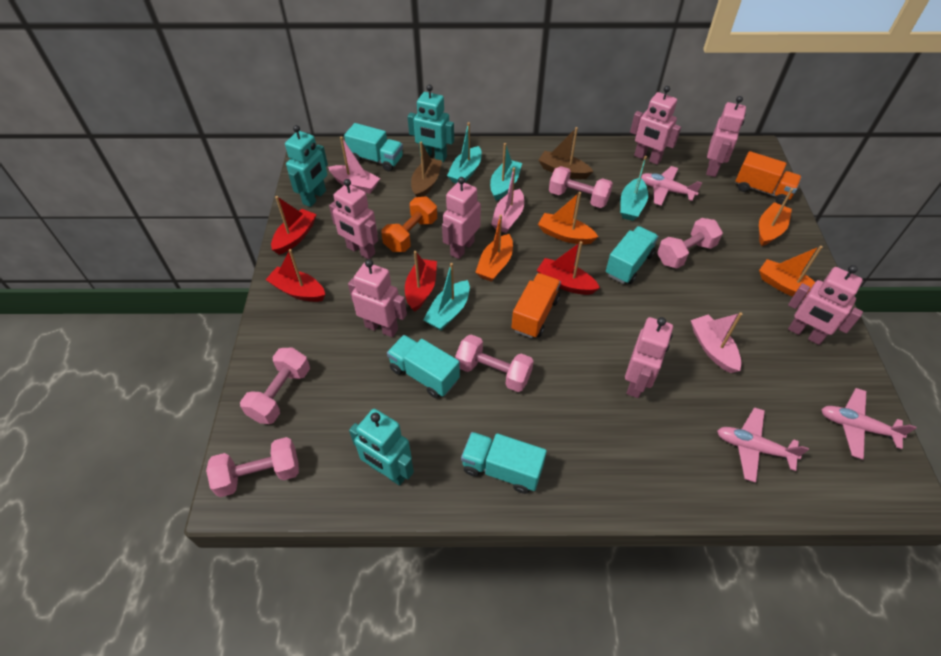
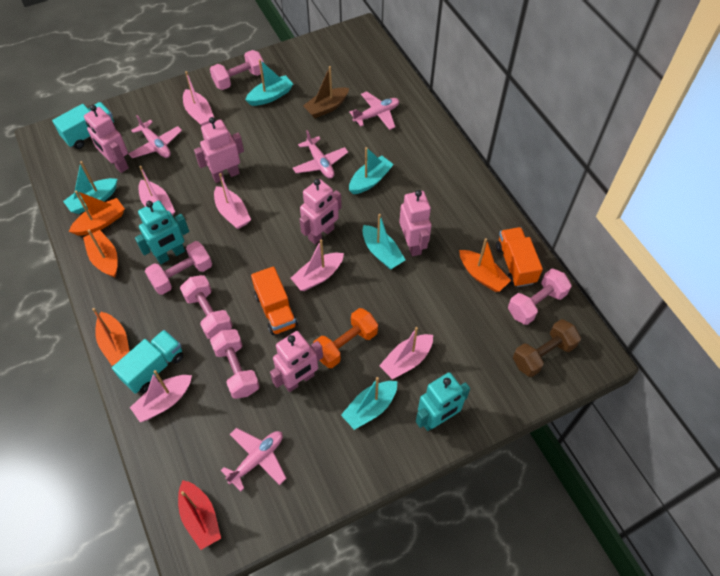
brown boat: [411,141,442,197] [538,127,593,179] = 2 -> [303,66,349,118] = 1
brown dumbbell: none = 0 -> [513,319,581,377] = 1
pink boat: [328,137,380,194] [491,167,524,233] [691,312,742,373] = 3 -> [130,370,192,422] [138,166,175,216] [183,71,214,126] [214,173,251,229] [290,239,344,291] [379,327,433,379] = 6
pink plane: [641,166,702,206] [717,407,809,483] [821,388,916,460] = 3 -> [128,115,182,158] [221,428,287,492] [293,130,348,179] [349,91,399,130] = 4
pink robot: [329,179,378,259] [348,259,407,337] [442,177,481,259] [625,317,673,398] [630,86,681,165] [706,96,746,177] [788,265,863,345] = 7 -> [84,105,129,173] [194,117,244,183] [270,331,323,392] [300,179,342,244] [399,190,431,256] = 5
red boat: [266,249,325,302] [271,196,317,255] [405,251,437,312] [537,241,600,295] = 4 -> [178,480,221,550] = 1
turquoise boat: [423,263,470,330] [447,122,482,183] [490,143,522,201] [620,156,648,221] = 4 -> [63,161,117,214] [245,59,293,106] [341,377,397,430] [349,147,394,194] [362,214,406,270] = 5
turquoise robot: [285,125,328,207] [349,409,414,486] [407,84,454,162] = 3 -> [135,201,189,264] [416,372,470,431] = 2
turquoise truck: [344,123,403,171] [387,335,460,398] [461,432,547,494] [606,226,659,284] = 4 -> [52,102,115,149] [112,330,183,394] = 2

